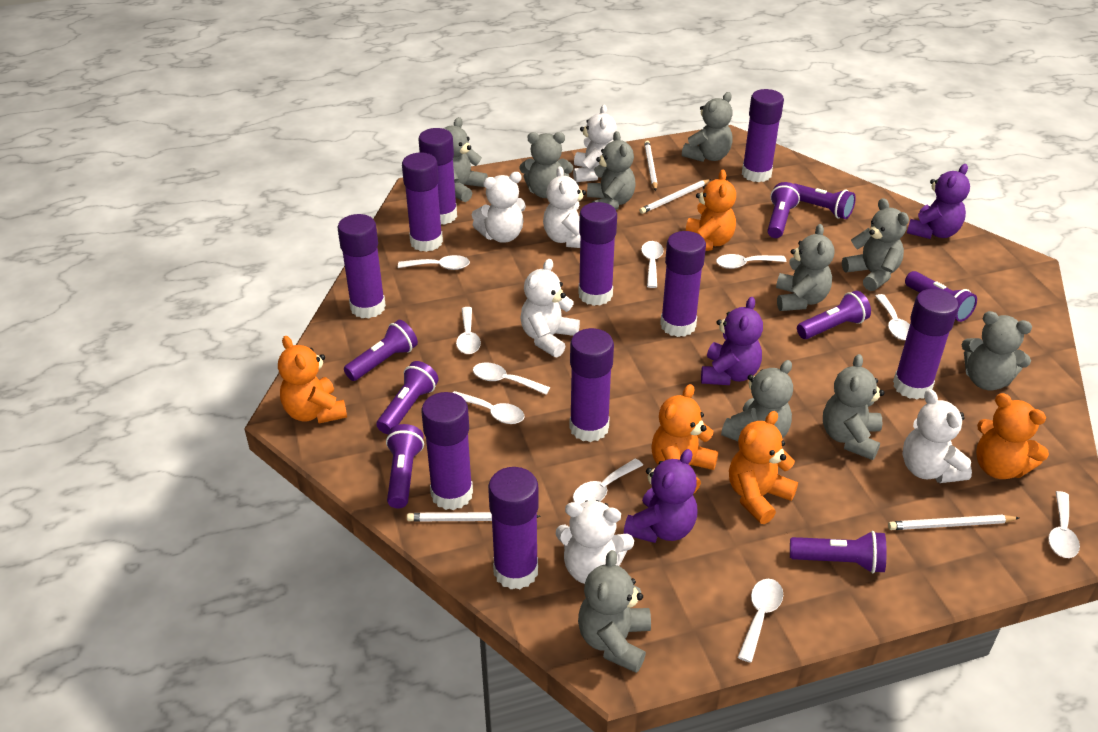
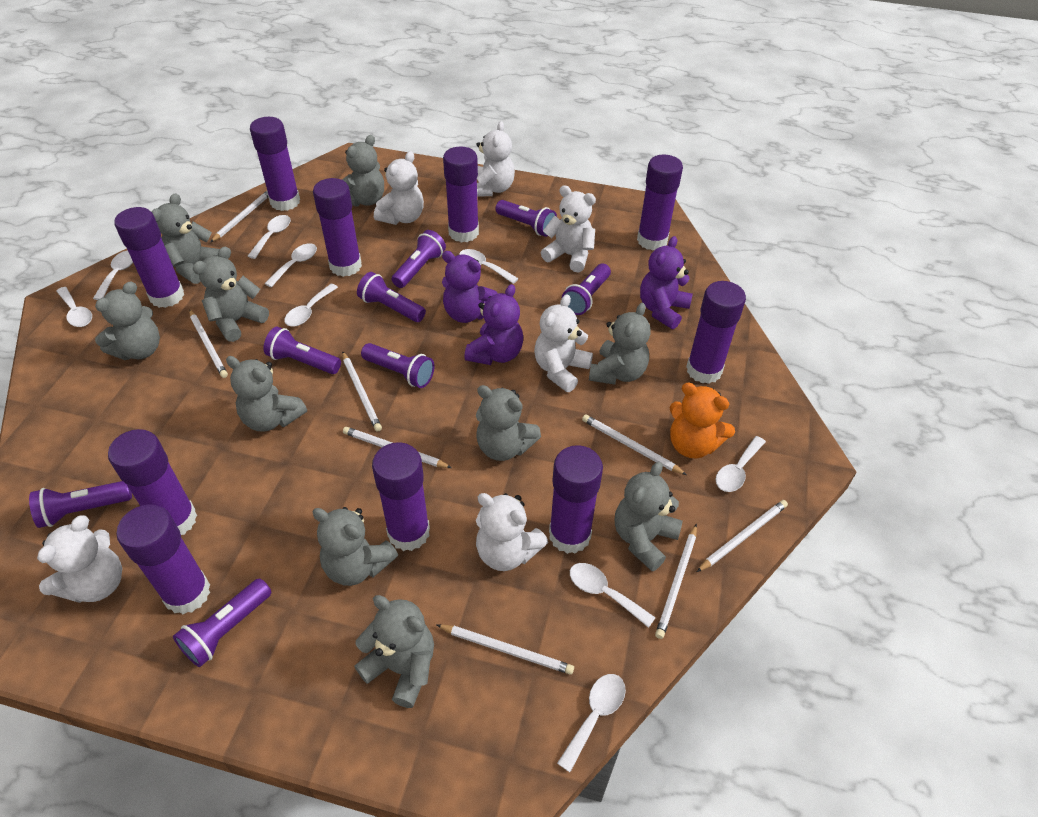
orange teddy bear: [278,336,347,424] [651,384,718,494] [686,169,736,251] [729,411,798,524] [976,393,1049,479] = 5 -> [670,383,735,459] = 1
white pencil: [407,512,541,521] [639,179,711,214] [644,140,658,191] [888,515,1019,530] = 4 -> [189,309,228,378] [210,191,268,242] [342,351,382,432] [343,427,452,468] [437,624,574,675] [582,415,687,475] [655,524,697,639] [697,500,788,572] = 8
white spoon: [398,255,470,270] [453,391,524,424] [456,307,481,354] [473,363,550,395] [573,458,643,505] [641,241,664,288] [716,254,786,269] [738,579,783,663] [875,294,910,340] [1048,491,1080,558] = 10 -> [56,287,92,327] [93,251,133,300] [248,215,291,259] [264,243,317,287] [284,284,338,326] [459,249,519,284] [557,674,626,772] [570,563,656,628] [716,436,766,492] = 9

